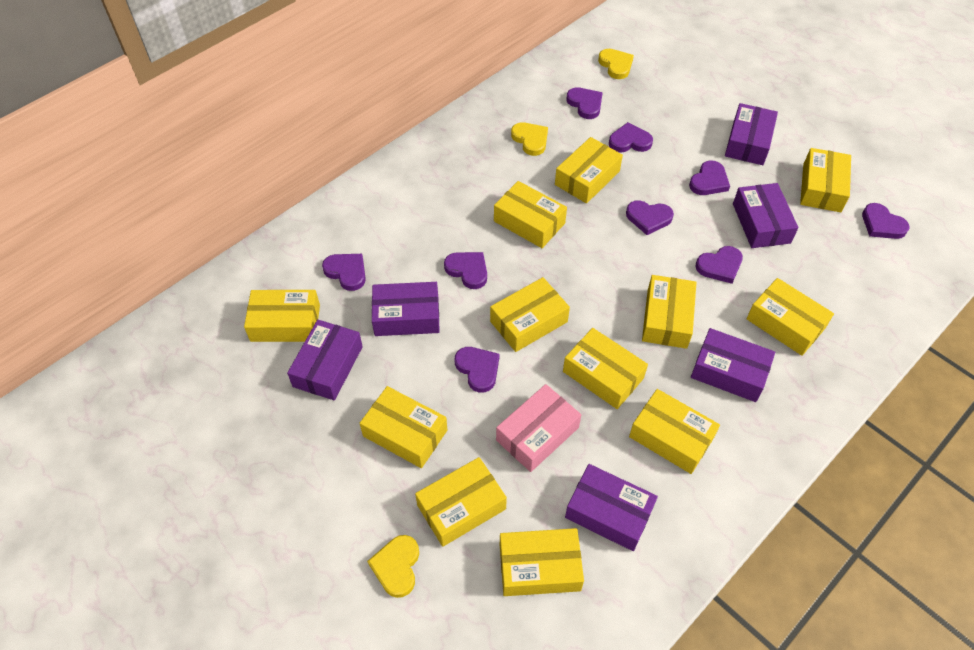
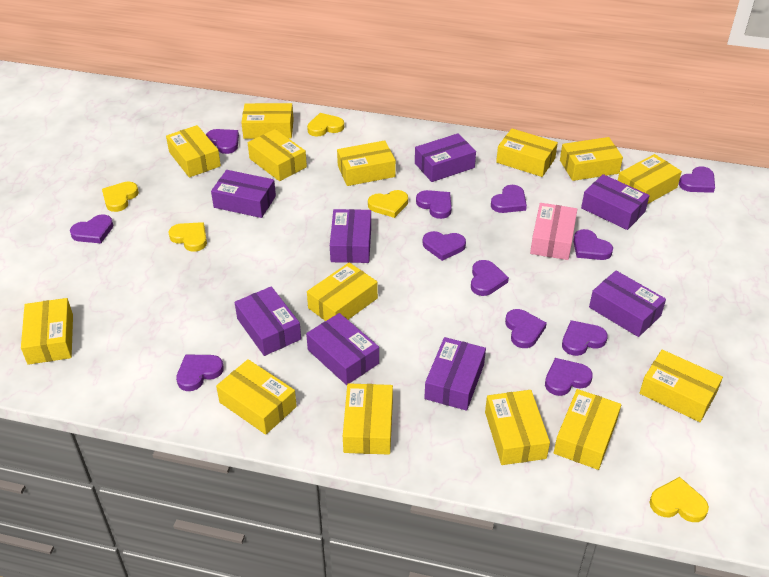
purple box: [287,320,363,401] [372,282,440,336] [565,464,658,551] [691,328,775,402] [725,103,778,165] [733,183,799,248] = 6 -> [211,170,276,218] [235,286,301,356] [306,313,379,385] [330,209,371,263] [415,133,476,182] [424,337,486,411] [581,174,650,230] [589,271,666,337] = 8
purple heart: [322,254,366,291] [444,252,487,289] [455,347,499,393] [566,87,603,119] [609,122,653,153] [626,200,674,235] [689,161,730,195] [696,246,743,284] [862,203,909,239] = 9 -> [70,214,113,243] [176,354,224,391] [206,129,239,154] [416,190,452,219] [423,231,466,261] [471,260,509,296] [491,185,527,213] [505,309,547,348] [545,358,593,396] [562,320,608,356] [573,229,613,260] [679,166,715,193] = 12
yellow box: [244,290,320,342] [360,386,447,468] [415,457,507,547] [490,277,570,352] [494,181,567,248] [500,528,584,596] [555,137,623,204] [563,328,648,409] [629,389,720,474] [642,275,697,349] [747,278,834,356] [800,148,851,212] = 12 -> [21,298,73,365] [166,125,221,178] [216,359,297,435] [241,103,294,139] [248,129,307,181] [307,262,378,321] [337,141,396,186] [343,383,393,455] [485,390,550,465] [496,129,558,177] [554,389,621,470] [560,137,623,181] [618,154,682,204] [640,350,723,422] = 14
yellow heart: [367,535,419,598] [511,122,548,156] [598,49,634,79] = 3 -> [102,182,139,212] [168,222,207,252] [307,113,344,137] [368,190,408,218] [650,477,709,522] = 5

